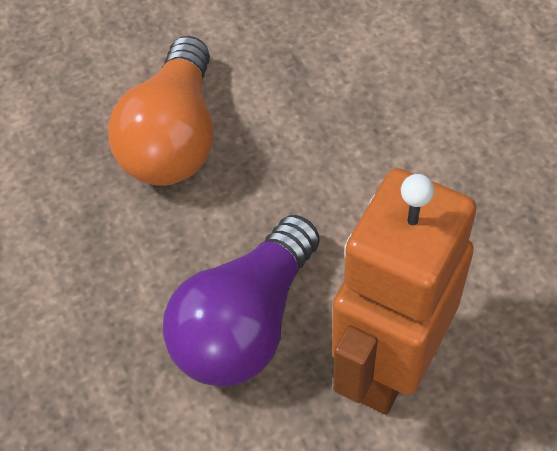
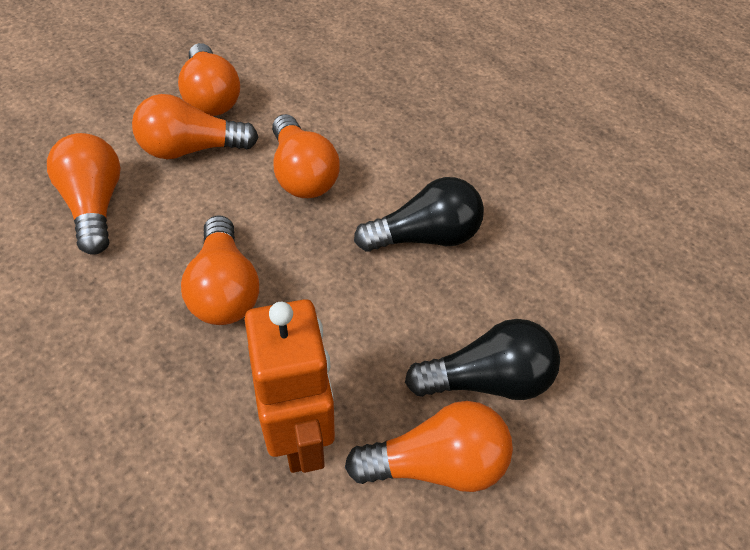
black light bulb: none = 0 -> [354,177,484,252] [405,319,560,400] = 2
orange light bulb: [108,36,214,186] = 1 -> [47,133,121,255] [132,94,258,159] [178,43,240,116] [181,216,259,325] [272,114,340,198] [345,401,513,492] = 6
purple light bulb: [163,215,320,387] = 1 -> none = 0

